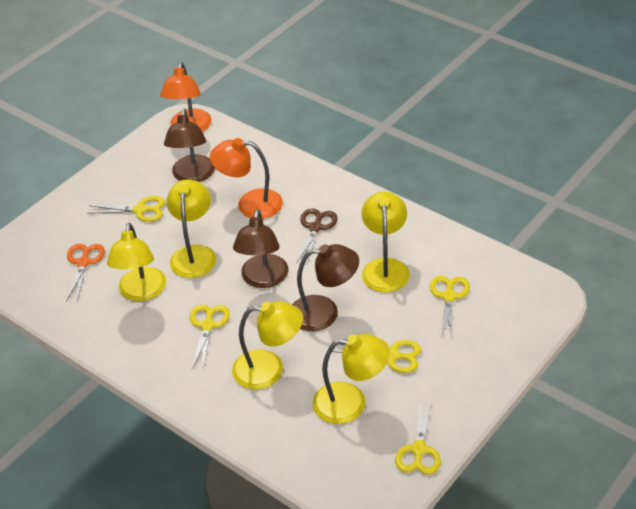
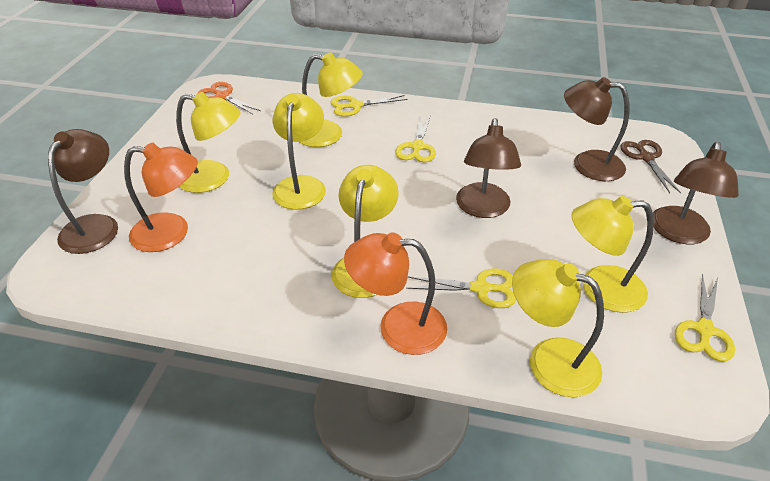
brown lamp: [164,109,215,182] [233,209,288,288] [292,244,359,331] = 3 -> [48,129,118,254] [456,118,521,218] [564,77,629,181] [653,142,739,244] = 4
yellow lamp: [107,223,166,301] [166,179,216,278] [232,301,303,390] [313,334,390,424] [361,191,410,292] = 5 -> [176,92,241,193] [272,93,326,210] [300,52,363,147] [331,165,399,298] [512,259,604,397] [571,196,654,313] = 6
yellow scissors: [87,196,165,222] [190,304,230,370] [332,340,421,373] [395,398,441,475] [430,276,470,337] = 5 -> [330,95,408,117] [395,115,436,163] [406,268,516,308] [675,274,735,362] = 4

